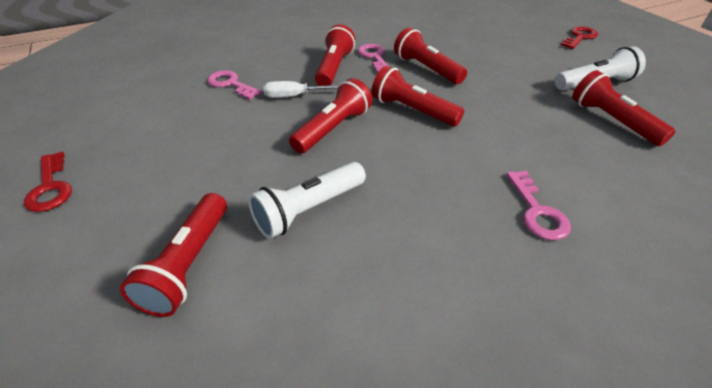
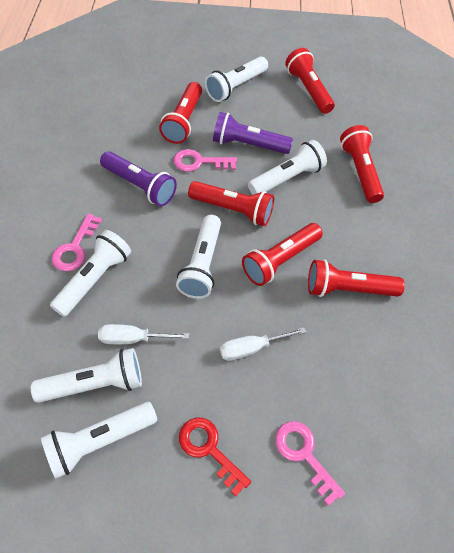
purple flashlight: none = 0 -> [100,151,177,206] [213,112,293,154] = 2
red key: [24,151,72,212] [560,26,598,49] = 2 -> [179,417,251,496] = 1
white flashlight: [248,162,366,239] [555,46,646,91] = 2 -> [31,348,142,403] [41,402,157,479] [50,230,131,317] [176,215,221,299] [205,56,268,102] [248,140,327,195] = 6
white screwdriver: [264,81,339,98] = 1 -> [98,324,189,344] [220,328,306,361] = 2

